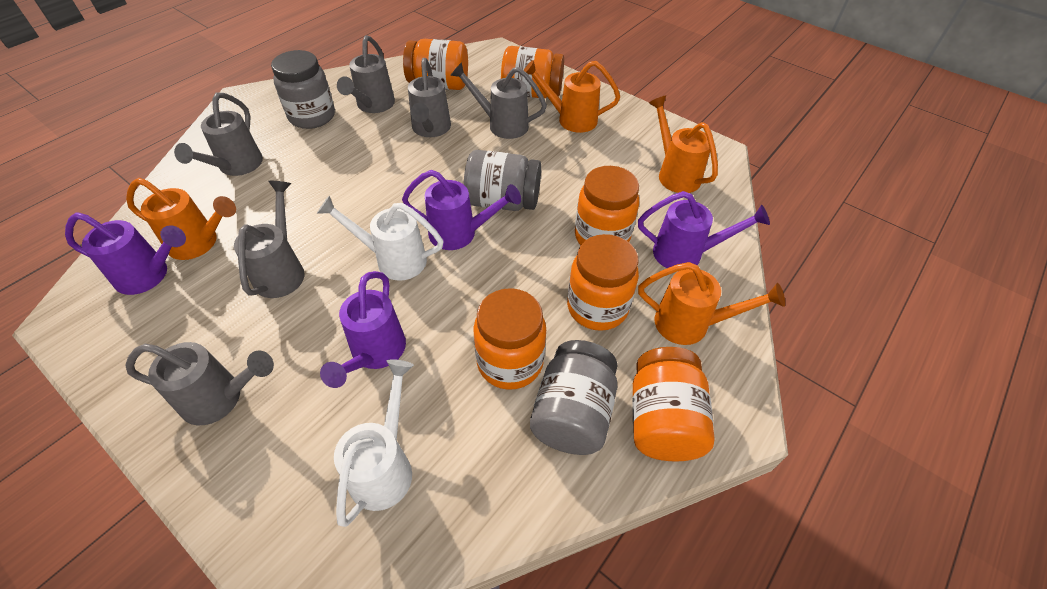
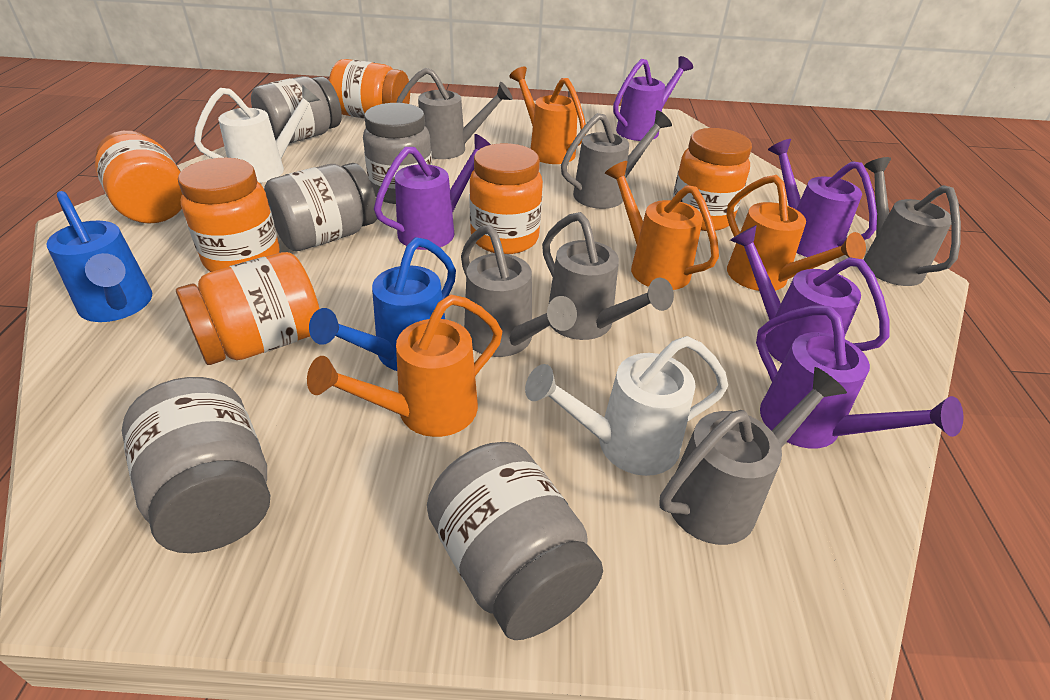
blue watering can: none = 0 -> [46,191,152,322] [309,237,456,371] = 2
grey jar: [271,50,335,129] [464,150,541,211] [530,340,618,455] = 3 -> [122,377,271,553] [251,76,342,143] [264,163,377,251] [363,103,432,204] [427,442,603,640] = 5
purple watering can: [65,212,186,295] [320,271,406,388] [402,170,521,250] [638,191,770,268] = 4 -> [374,134,491,250] [613,56,693,141] [730,225,890,363] [756,305,964,449] [768,139,877,257] = 5

